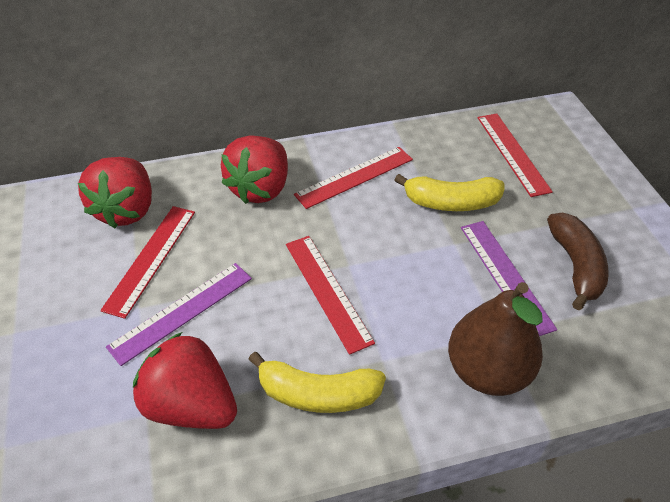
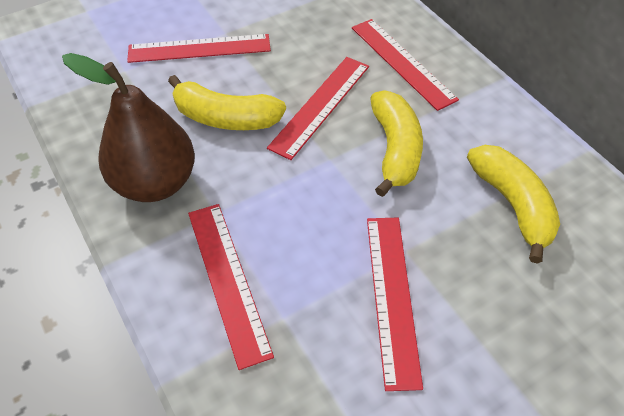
brown banana: [547,213,609,310] = 1 -> none = 0
purple ruler: [106,263,252,366] [461,221,557,336] = 2 -> none = 0
red ruler: [100,206,195,319] [286,236,375,355] [294,147,413,209] [478,113,553,197] = 4 -> [127,34,271,63] [188,204,274,370] [267,57,369,160] [352,19,459,111] [367,218,423,391] = 5
red strawberry: [78,157,152,228] [133,332,237,429] [221,136,288,204] = 3 -> none = 0
yellow banana: [249,352,386,413] [395,174,505,211] = 2 -> [168,75,286,130] [370,90,423,197] [467,145,560,264] = 3

